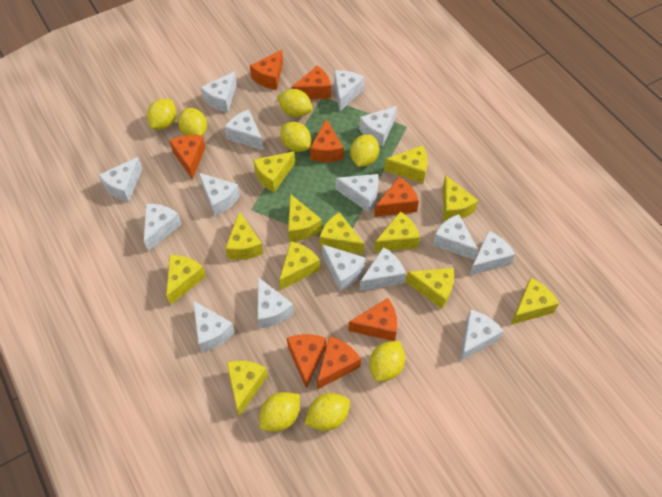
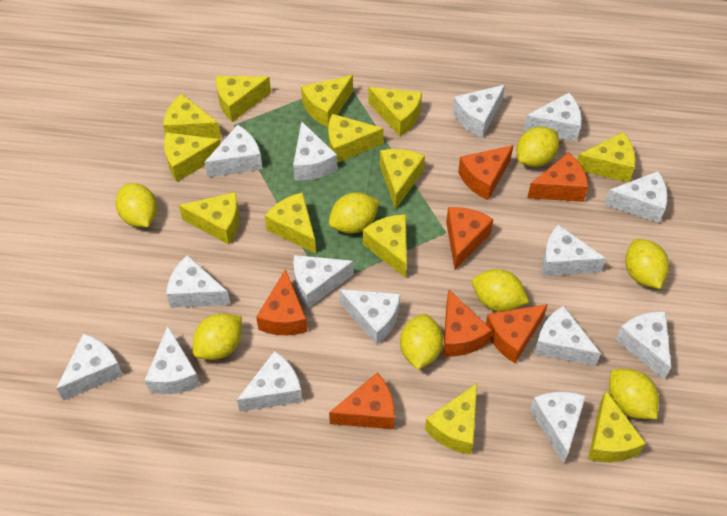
orange cheese: [169,135,205,180] [250,50,283,90] [287,334,326,388] [291,65,331,99] [310,119,344,162] [317,336,361,390] [348,298,397,341] [375,177,419,217] = 8 -> [256,269,307,335] [329,373,394,429] [443,290,492,356] [446,207,493,270] [458,145,513,200] [486,304,548,363] [527,152,588,202] = 7
yellow cheese: [166,255,206,305] [225,212,263,260] [227,361,268,417] [253,151,295,192] [279,241,320,290] [288,194,322,241] [320,212,364,254] [374,211,420,252] [384,145,428,183] [406,268,454,309] [443,175,478,221] [511,278,559,325] = 12 -> [163,94,221,138] [164,132,221,182] [179,192,239,245] [216,76,271,122] [265,192,316,253] [301,75,353,127] [328,114,384,163] [363,214,407,278] [368,87,422,136] [380,149,425,210] [425,383,477,454] [577,132,636,182] [588,391,646,463] = 13

